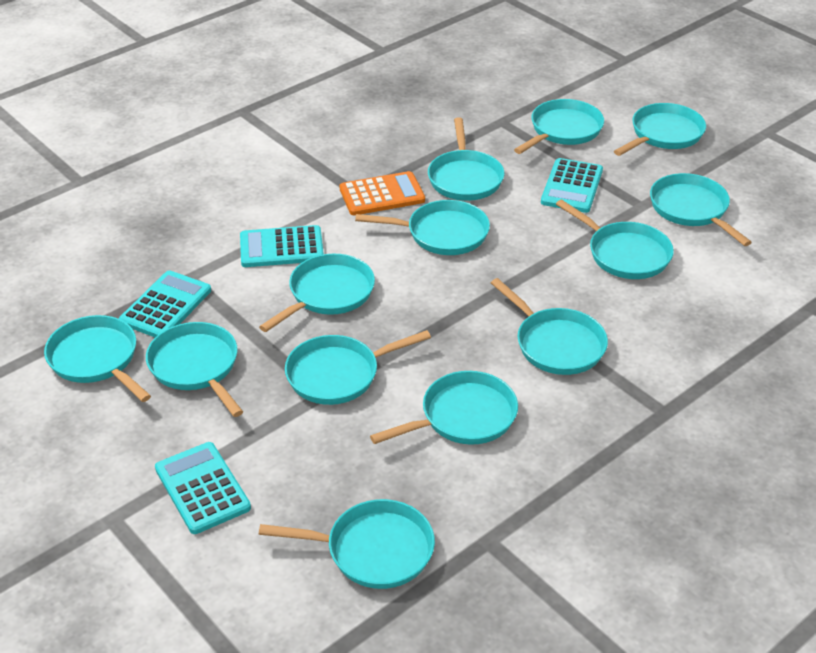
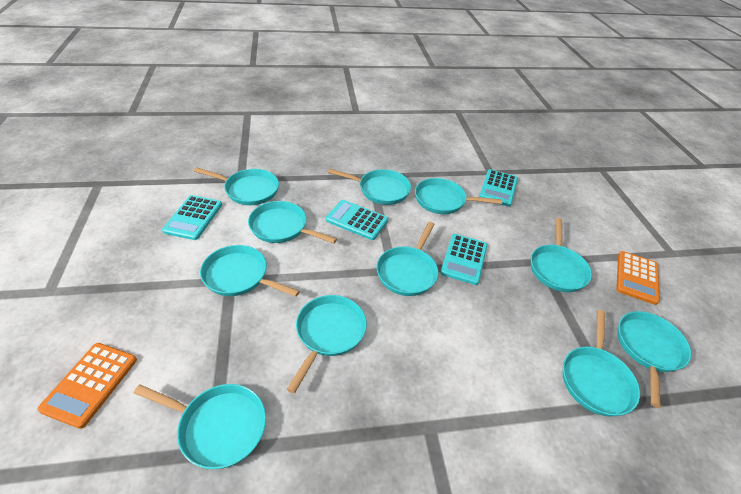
orange calculator: [339,171,425,215] = 1 -> [37,343,137,429] [616,251,660,305] = 2
turquoise pan: [44,315,151,402] [146,322,243,417] [259,254,375,332] [259,499,435,589] [285,330,431,405] [355,200,490,255] [370,371,518,445] [428,118,505,201] [491,278,608,375] [514,99,604,154] [556,199,674,279] [614,103,706,156] [650,173,752,246] = 13 -> [134,384,266,469] [194,167,279,205] [200,245,300,297] [248,201,337,244] [287,295,367,393] [328,169,411,205] [376,222,438,296] [415,178,502,214] [531,218,592,292] [563,310,640,417] [617,311,691,408] = 11

